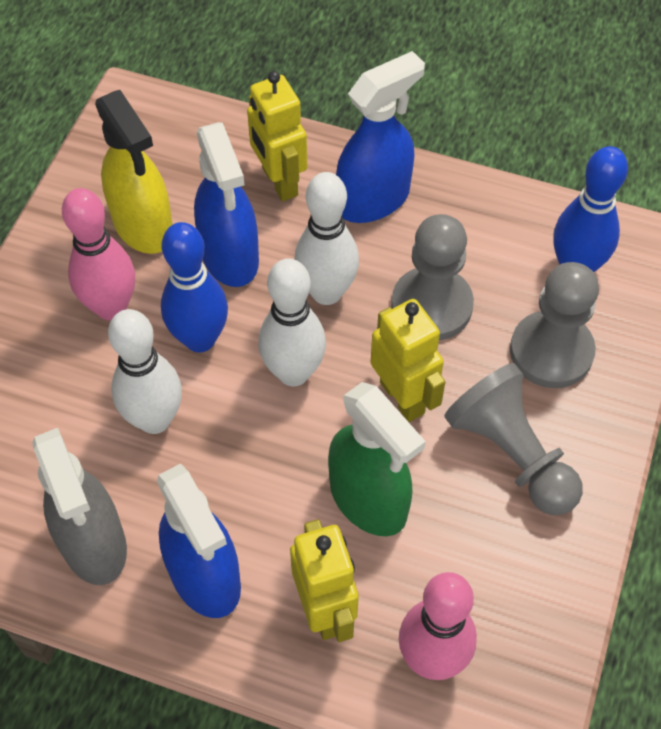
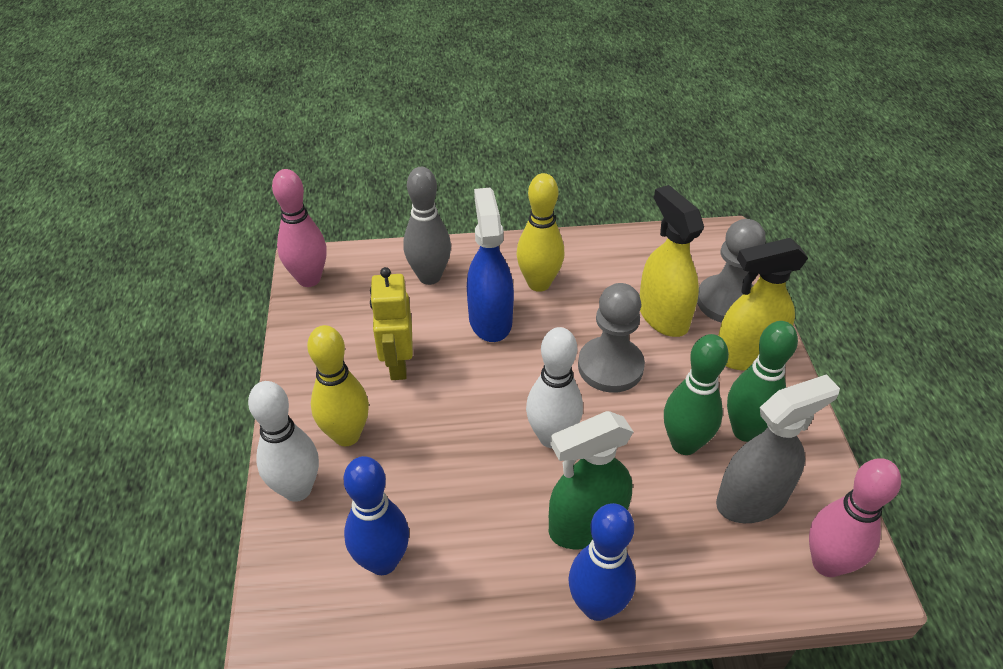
blue spray bottle: [157,463,241,618] [194,122,259,287] [336,51,425,223] = 3 -> [467,188,514,342] = 1
green bowling pin: none = 0 -> [664,334,729,455] [727,321,798,442] = 2
grey bowling pin: none = 0 -> [403,167,451,285] = 1
grey pawn: [391,214,474,340] [444,363,583,515] [510,262,599,388] = 3 -> [578,283,645,393] [697,219,766,323] = 2
white bowling pin: [108,309,182,434] [258,258,326,387] [294,172,359,305] = 3 -> [248,381,319,502] [526,327,583,448] = 2
yellow bowling pin: none = 0 -> [307,325,369,446] [516,173,564,292] = 2
yellow robot: [247,71,307,201] [290,519,359,642] [371,299,445,422] = 3 -> [370,267,413,380] = 1
yellow spray bottle: [95,90,173,254] = 1 -> [640,185,704,337] [718,238,808,371] = 2

